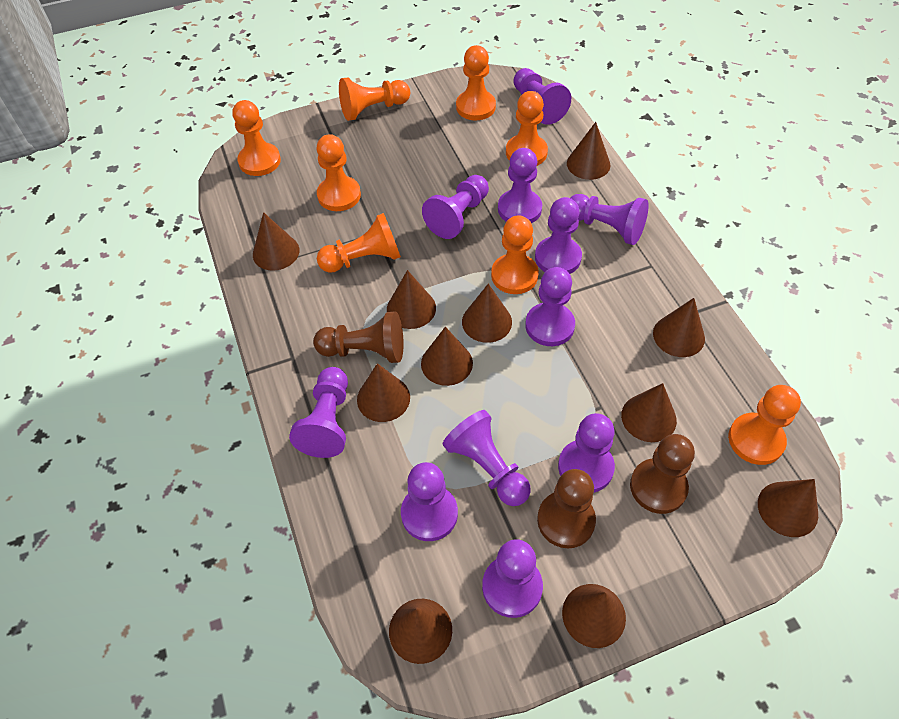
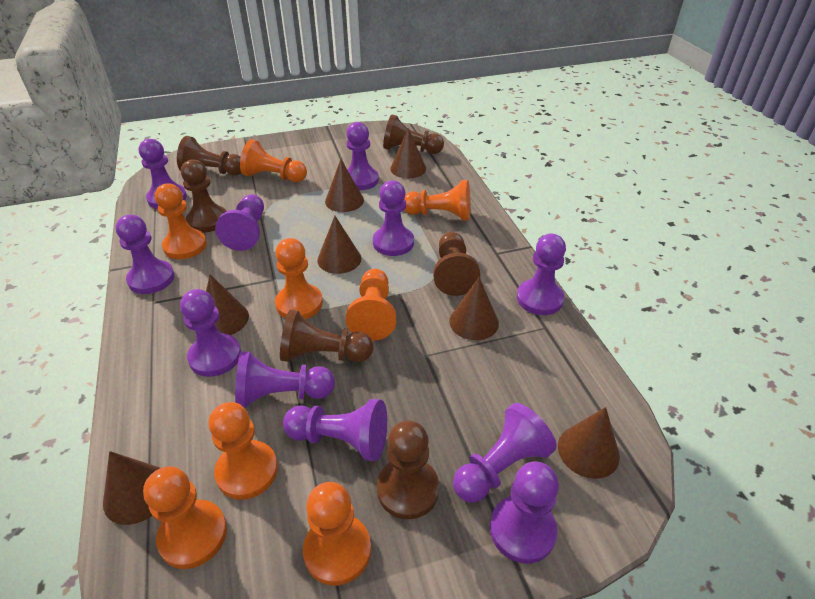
brown cone: [253,212,300,271] [357,363,410,422] [387,270,436,329] [389,599,452,664] [421,327,473,386] [462,284,512,343] [562,584,626,648] [567,122,610,180] [621,383,677,442] [653,298,705,357] [758,479,818,537] = 11 -> [103,451,160,525] [206,274,249,335] [317,216,361,274] [325,159,364,212] [390,128,426,178] [449,277,499,340] [558,407,620,479] = 7
brown pawn: [313,311,404,363] [537,469,596,548] [630,434,695,514] = 3 -> [177,136,241,176] [181,159,226,232] [280,309,373,362] [377,420,439,519] [383,114,444,154] [433,232,480,296] = 6

